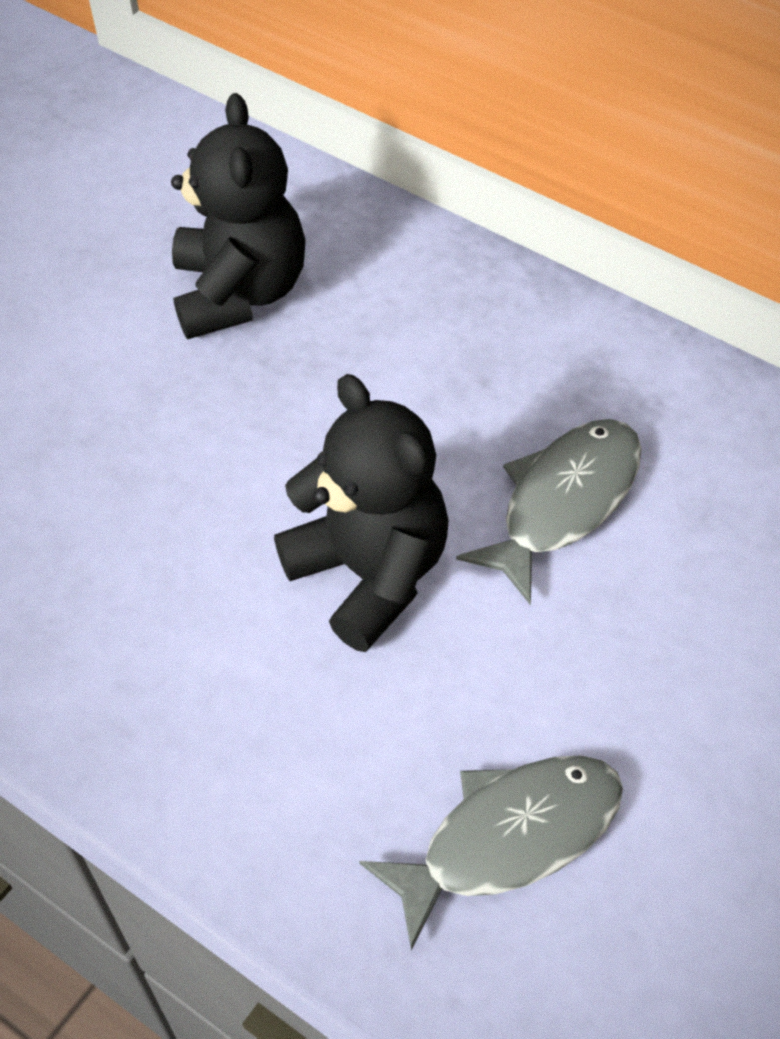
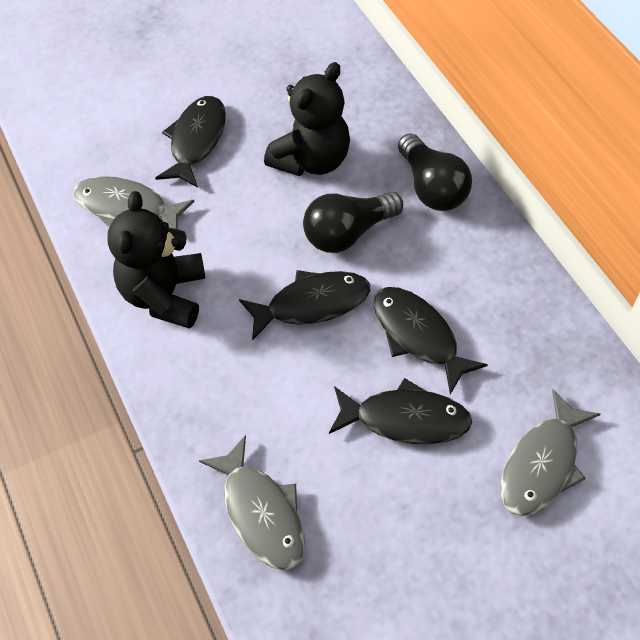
black fish: none = 0 -> [155,96,226,188] [239,270,370,341] [329,378,472,444] [373,287,488,395] = 4
black light bulb: none = 0 -> [303,192,403,253] [398,133,472,211] = 2
grey fish: [359,755,623,951] [456,419,642,605] = 2 -> [73,176,195,229] [199,435,305,571] [501,389,600,516] = 3

